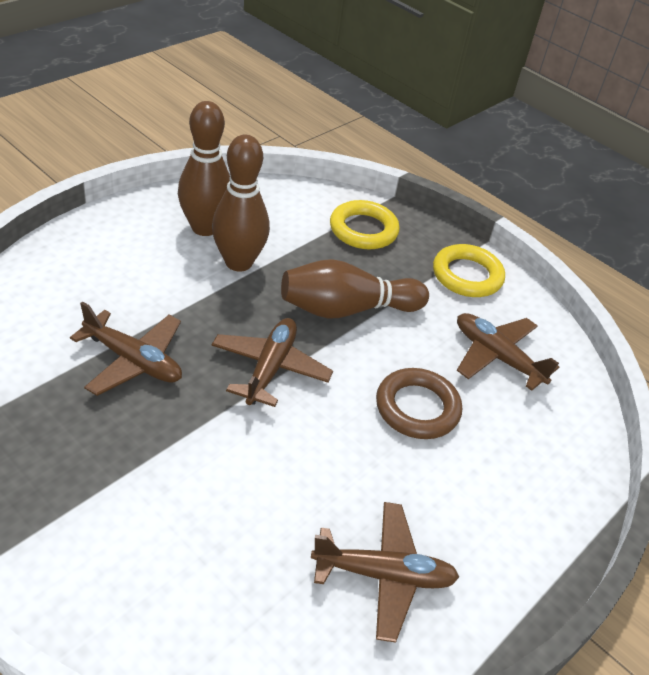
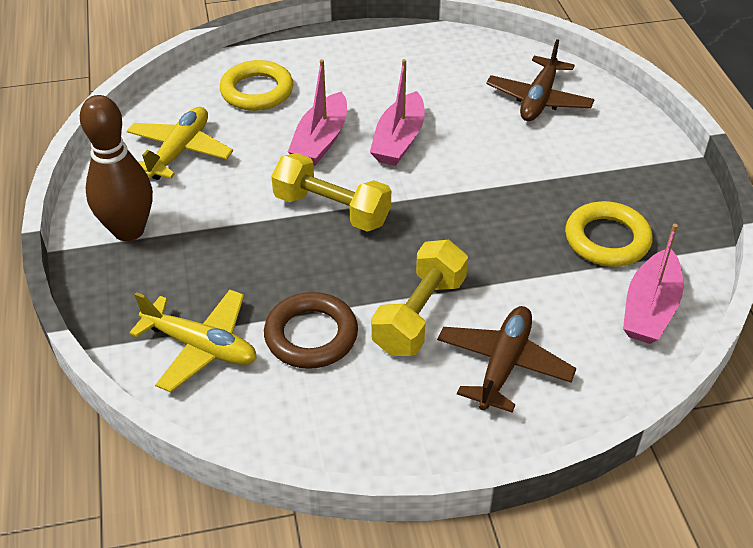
brown bowling pin: [178,101,230,236] [212,135,270,271] [281,259,429,319] = 3 -> [80,95,153,241] = 1
brown plane: [70,301,182,396] [212,318,333,407] [311,502,459,643] [457,313,559,391] = 4 -> [437,306,576,412] [486,39,595,121] = 2
pink boat: none = 0 -> [288,59,347,166] [370,59,425,166] [623,224,684,344] = 3
yellow dumbbell: none = 0 -> [271,153,391,232] [371,240,468,356] = 2
yellow plane: none = 0 -> [127,107,233,180] [129,290,257,392] = 2

